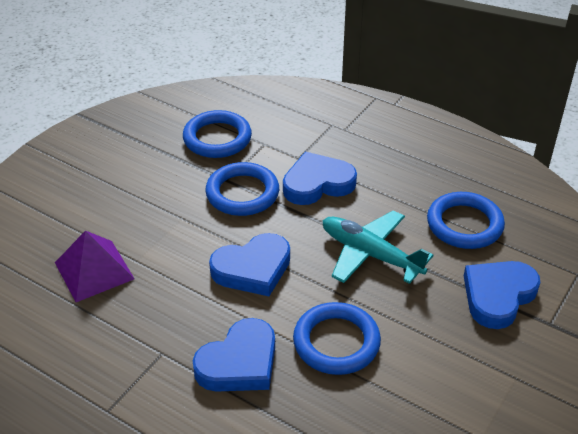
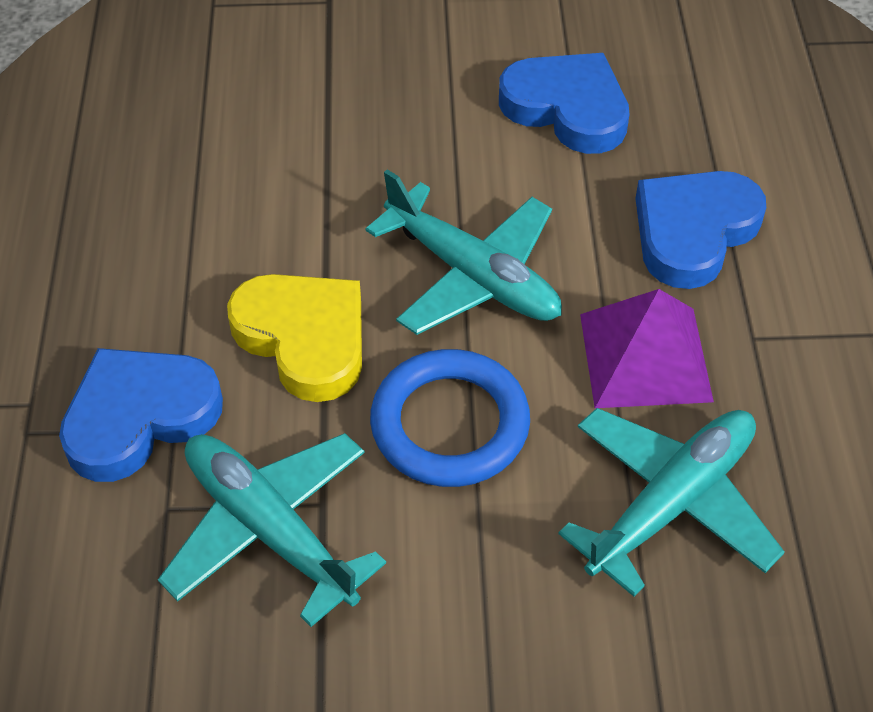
blue heart: [193,318,275,392] [209,233,290,296] [283,152,357,205] [464,261,540,329] = 4 -> [59,348,223,482] [499,53,630,154] [635,171,766,289] = 3
blue ring: [183,110,252,158] [205,162,279,216] [293,302,381,375] [427,192,505,249] = 4 -> [370,349,530,487] = 1
turquoise plane: [323,210,434,284] = 1 -> [158,433,386,627] [366,169,562,335] [558,408,785,596] = 3
yellow heart: none = 0 -> [227,274,362,402] = 1

